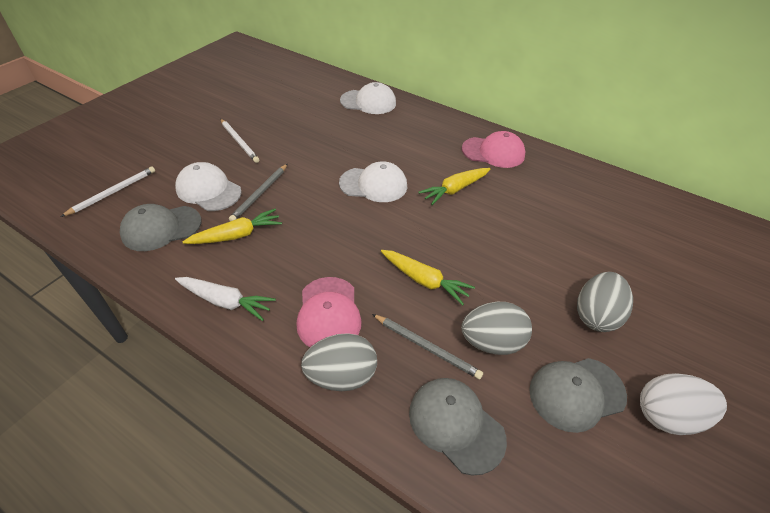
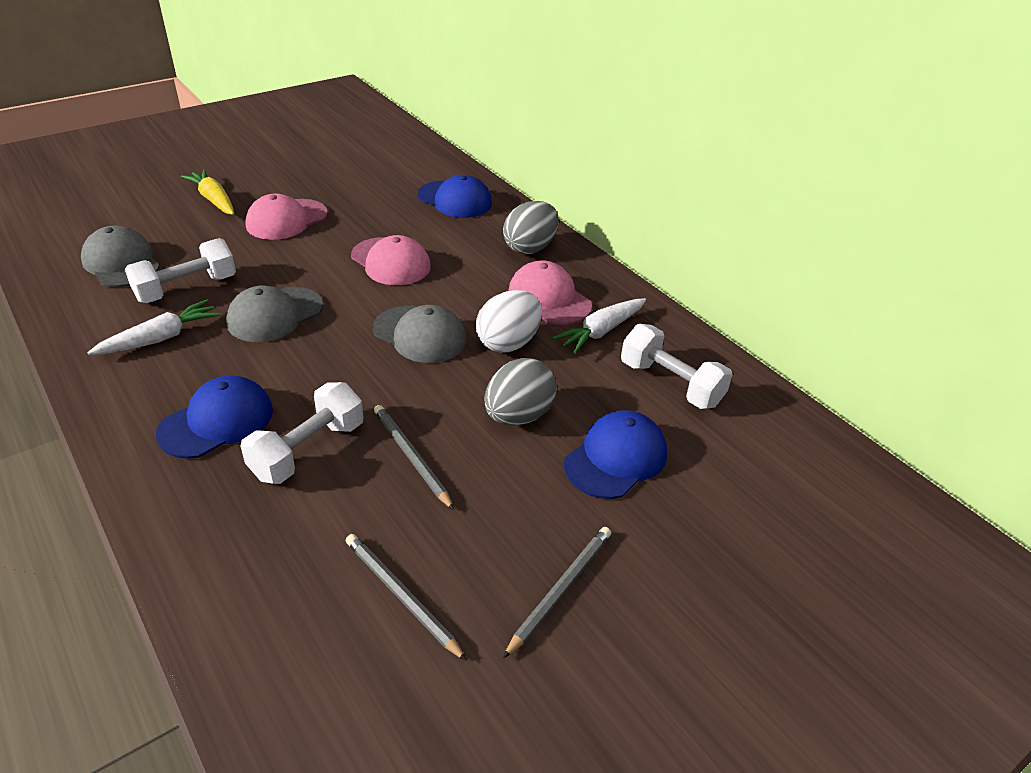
blue cap: none = 0 -> [156,375,273,459] [417,175,492,218] [564,410,667,499] = 3
grey egg: [301,333,377,391] [461,302,532,355] [577,272,633,332] = 3 -> [484,358,557,426] [503,201,559,254] = 2
grey pencil: [229,164,288,221] [372,314,483,379] = 2 -> [346,534,467,661] [374,405,454,510] [503,527,611,659] = 3
pink cap: [296,277,362,347] [462,131,525,168] = 2 -> [245,194,328,240] [351,235,431,285] [509,260,592,325] = 3
white cap: [175,162,242,211] [339,161,407,202] [340,82,396,114] = 3 -> none = 0
white carrot: [175,277,276,321] = 1 -> [87,300,221,355] [552,298,646,354] = 2
white dumbbell: none = 0 -> [125,238,236,303] [241,382,364,484] [621,324,733,409] = 3
white pencil: [60,167,155,217] [220,119,259,163] = 2 -> none = 0
yellow carrot: [183,209,282,244] [381,250,475,305] [418,168,490,205] = 3 -> [181,169,234,215] = 1

